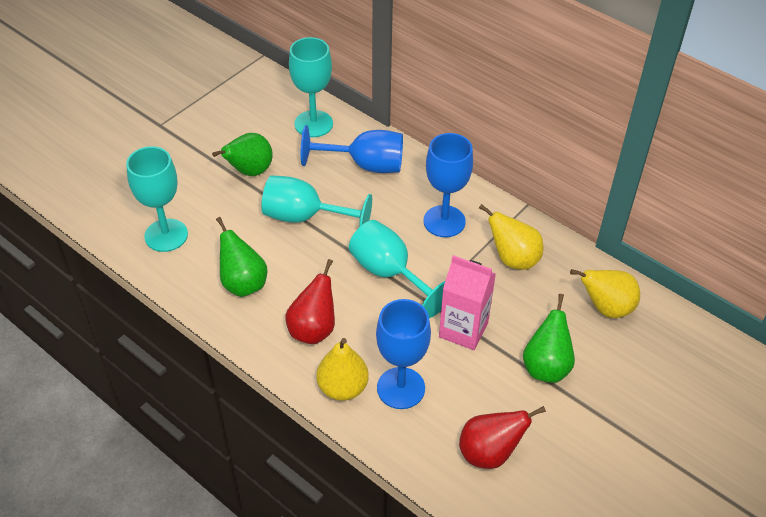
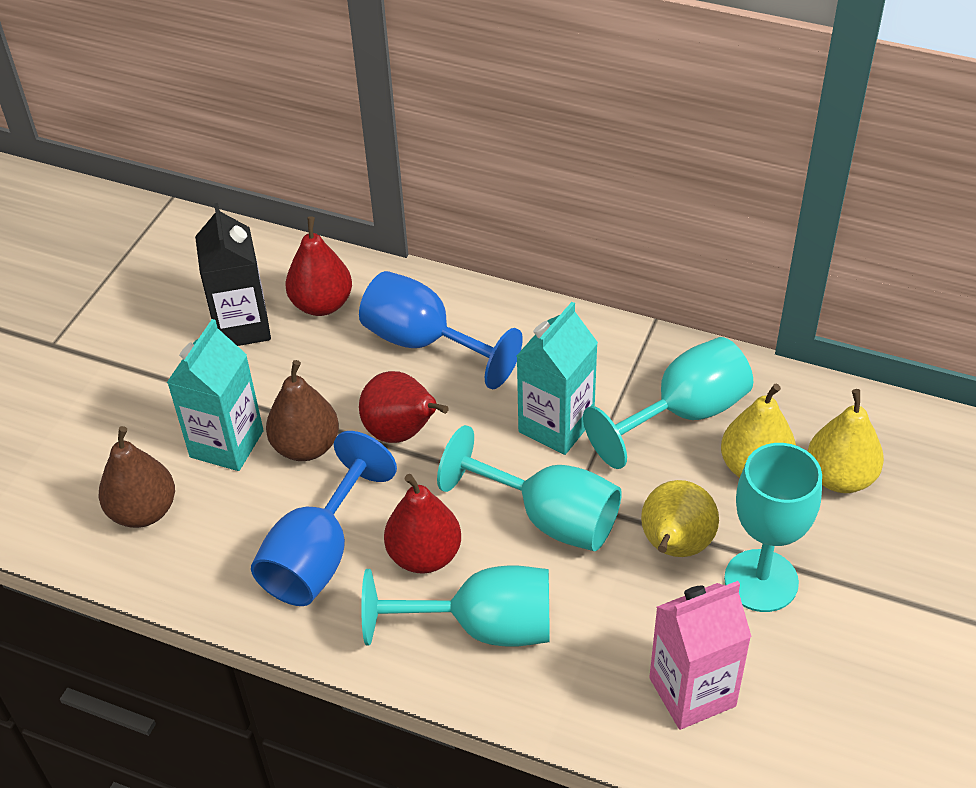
black carton: none = 0 -> [195,203,271,346] = 1
blue goblet: [301,125,403,173] [376,299,431,409] [424,133,473,237] = 3 -> [251,431,397,606] [359,271,523,389] = 2
brown pear: none = 0 -> [99,426,175,528] [266,360,339,461] = 2
green pear: [212,133,273,176] [216,217,267,297] [523,294,575,383] = 3 -> none = 0
red pear: [285,259,335,344] [459,406,546,469] = 2 -> [286,216,352,316] [359,371,449,443] [384,474,461,574] = 3
turquoise carton: none = 0 -> [167,319,264,471] [517,302,598,455] = 2

